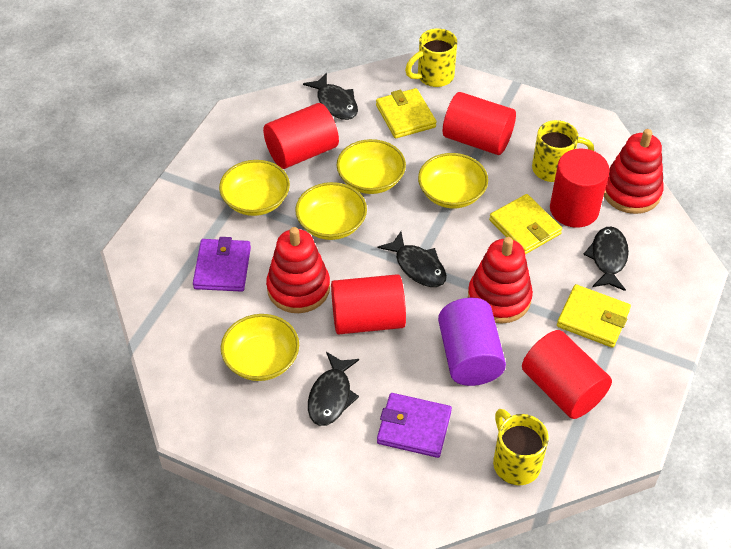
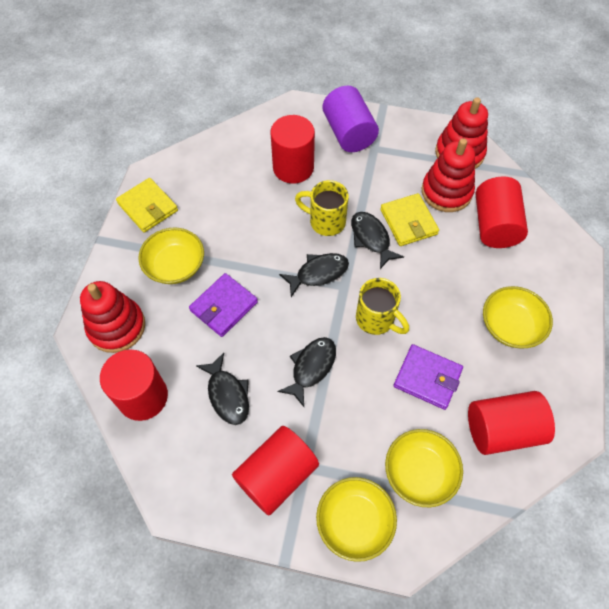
yellow bowl: [219,160,290,216] [221,314,299,381] [295,182,367,240] [337,139,406,194] [418,153,488,208] = 5 -> [139,227,204,284] [316,477,397,562] [385,429,463,507] [483,286,553,348] = 4
yellow mug: [405,28,457,87] [493,409,549,485] [532,120,594,182] = 3 -> [295,180,349,236] [356,278,409,335] = 2
yellow wallet: [376,88,437,139] [489,194,562,254] [557,284,631,348] = 3 -> [116,178,178,233] [380,193,439,246] = 2

